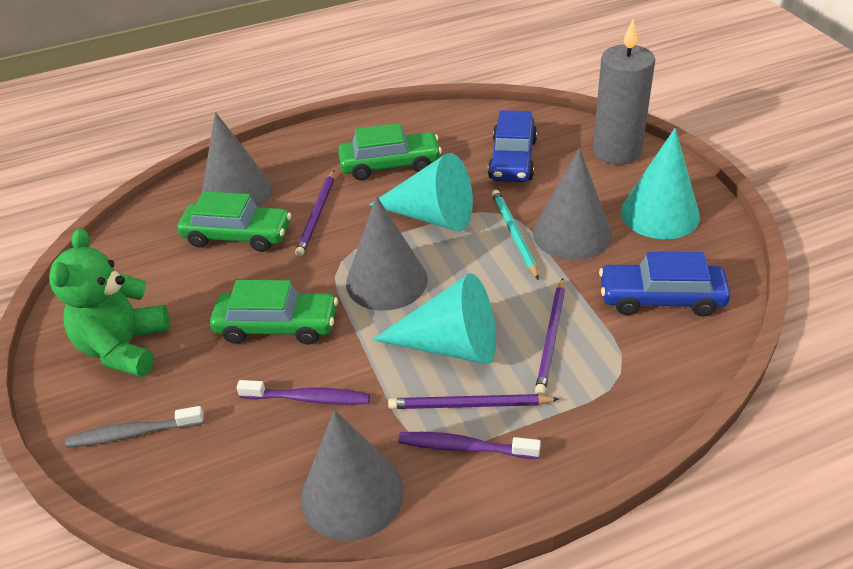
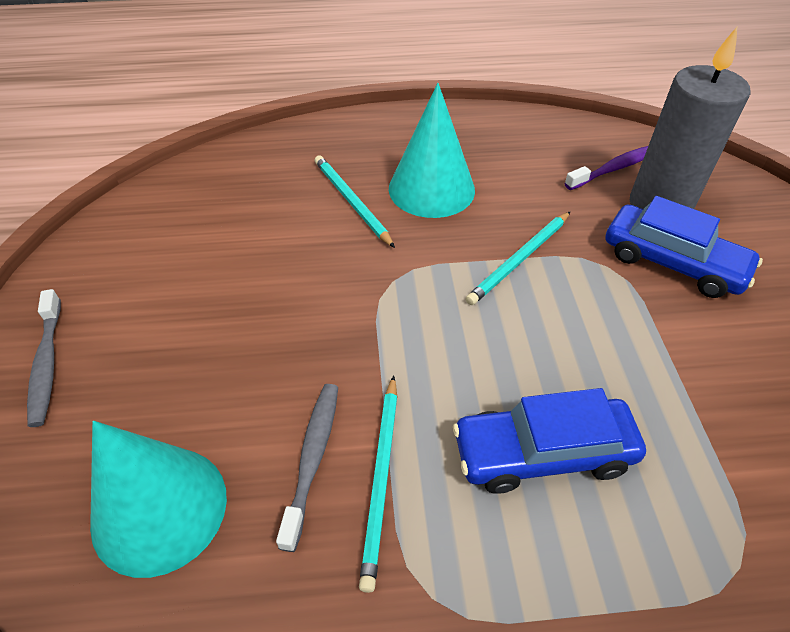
green car: [177,191,291,252] [210,280,338,345] [338,123,442,181] = 3 -> none = 0
green teddy bear: [49,229,170,377] = 1 -> none = 0
grey cone: [202,112,273,207] [301,410,404,541] [346,196,428,311] [533,148,612,260] = 4 -> none = 0
grey toothbrush: [65,406,204,448] = 1 -> [27,289,61,427] [276,384,338,552] = 2
purple pencil: [295,170,334,257] [388,394,559,409] [535,278,565,395] = 3 -> none = 0
purple toothbrush: [237,380,370,405] [399,432,541,459] = 2 -> [564,146,648,190] = 1
turquoise cone: [369,153,473,231] [372,273,496,364] [621,128,700,239] = 3 -> [90,421,227,578] [389,83,475,218] = 2
turquoise pencil: [492,190,539,280] = 1 -> [315,155,395,248] [359,375,398,593] [466,211,571,305] = 3

